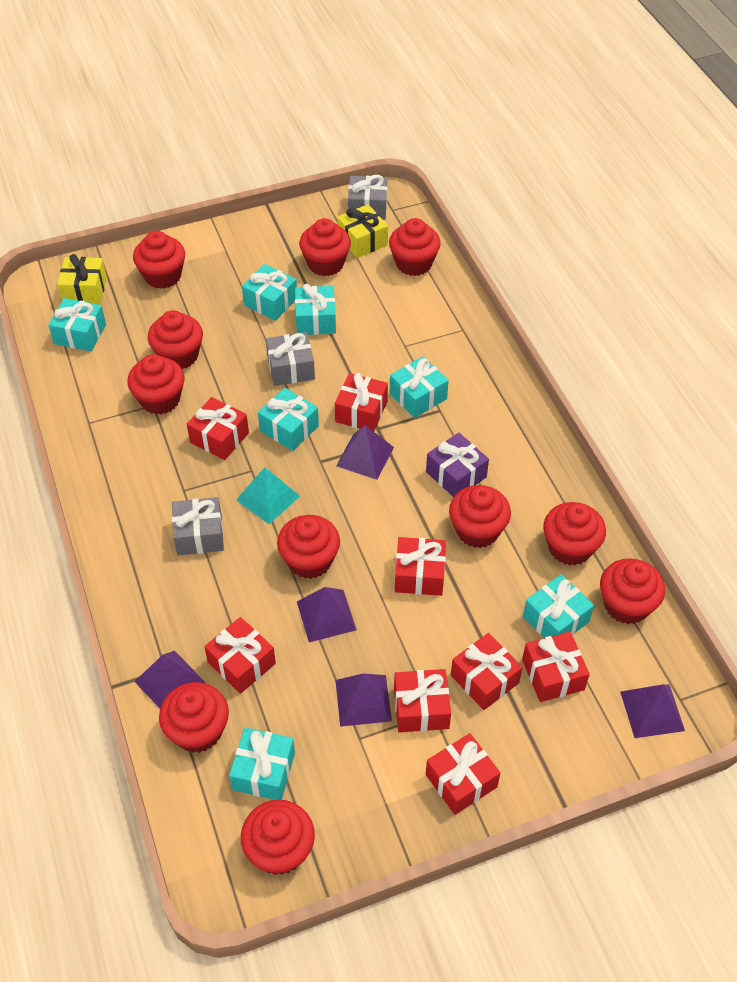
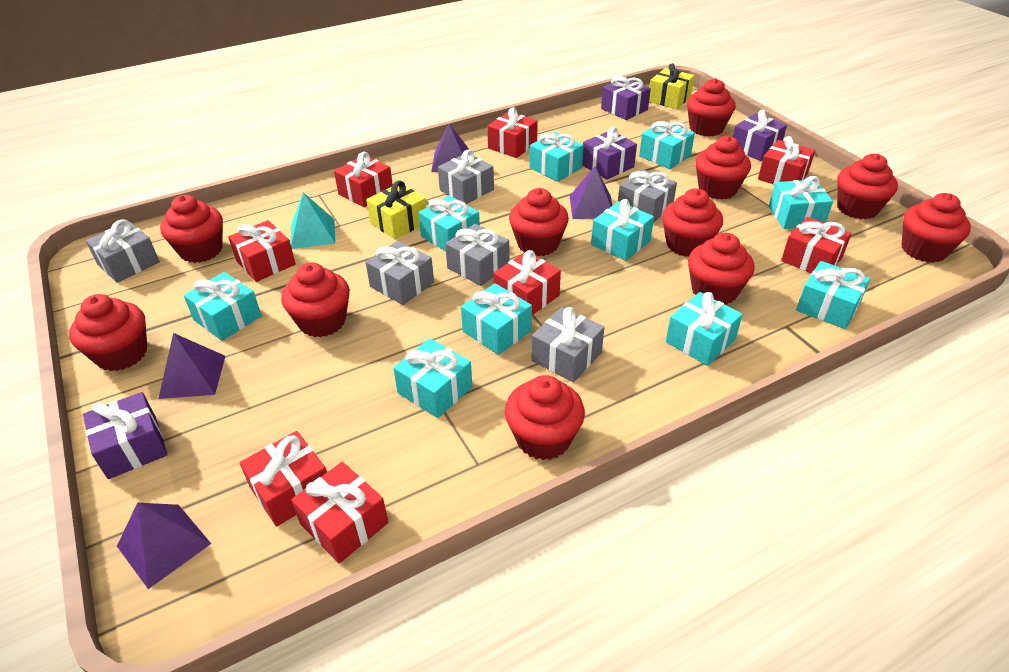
grey gift: [172,497,224,556] [266,332,315,386] [348,175,387,220] = 3 -> [86,219,160,283] [366,241,434,305] [438,149,494,204] [445,224,510,286] [532,307,605,382] [618,169,677,223] = 6
purple gift: [426,433,489,497] = 1 -> [83,392,167,479] [582,127,637,180] [601,76,651,120] [733,110,787,161] = 4
purple pyramid: [134,651,206,708] [297,587,357,642] [335,673,392,727] [336,425,394,480] [620,684,685,738] = 5 -> [117,503,211,589] [158,333,225,399] [431,123,469,172] [570,166,613,219] = 4
turquoise gift: [48,298,106,351] [229,728,295,800] [242,264,297,321] [258,388,319,451] [295,284,336,335] [390,356,449,418] [523,574,594,638] = 7 -> [183,272,262,341] [393,338,473,418] [418,195,480,251] [461,283,532,355] [530,132,584,182] [591,199,654,261] [639,121,695,169] [666,292,743,366] [769,176,833,229] [796,261,870,329] = 10

